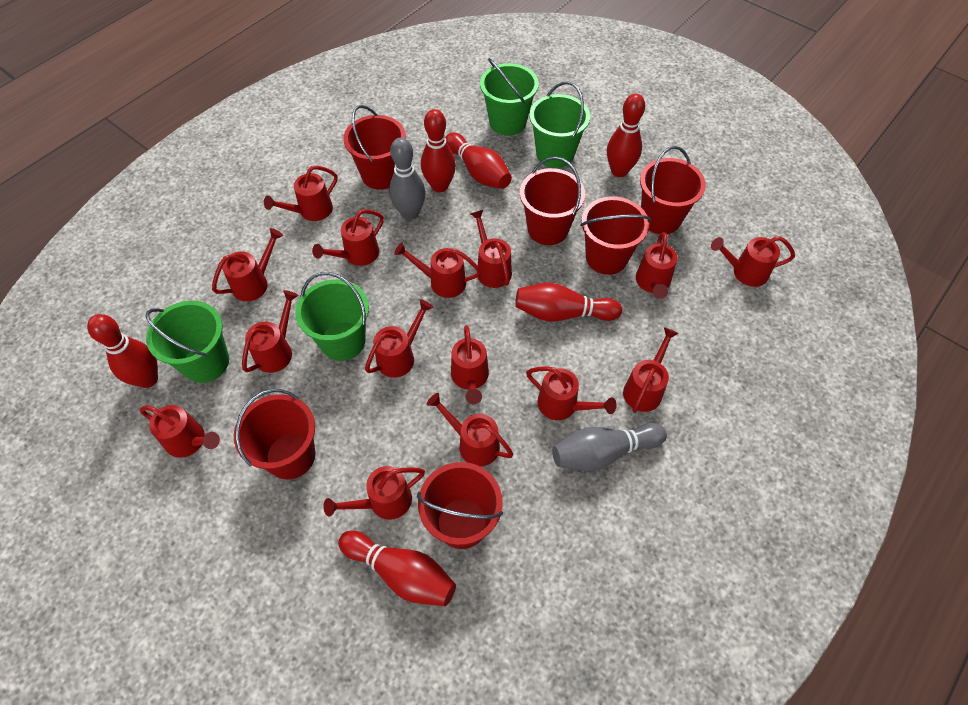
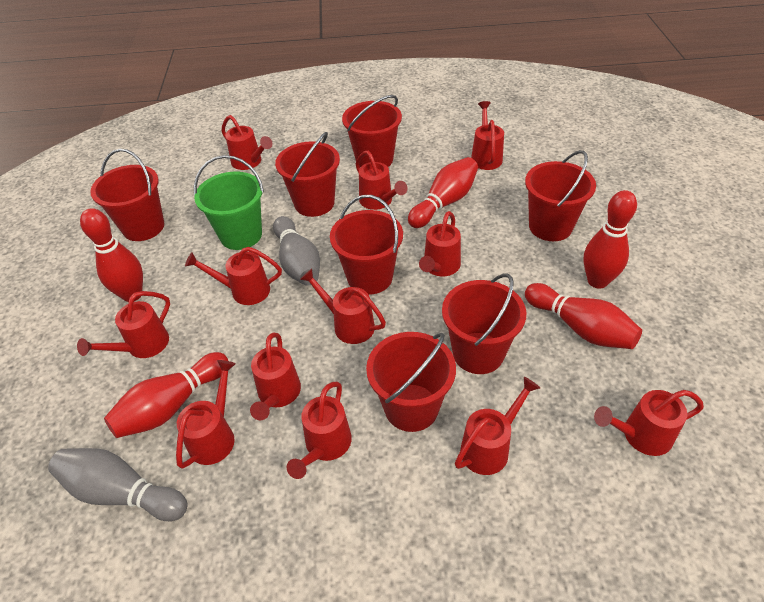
green bucket: [146,301,229,383] [295,272,369,361] [480,58,539,136] [529,81,590,168] = 4 -> [194,155,264,250] = 1
red bowling pin: [87,314,158,388] [338,530,456,606] [421,109,456,192] [445,132,512,189] [515,283,622,322] [607,94,645,177] = 6 -> [80,208,143,302] [104,352,228,438] [408,157,478,228] [525,283,642,349] [583,190,637,289] = 5
red bucket: [234,389,316,479] [343,105,406,190] [417,462,503,549] [520,157,585,245] [580,196,651,275] [640,146,706,234] = 6 -> [90,148,164,241] [275,132,340,217] [330,195,403,295] [342,95,402,167] [366,332,456,432] [442,273,526,374] [525,150,596,241] = 7
red watering can: [140,405,220,458] [212,228,283,301] [242,290,299,373] [264,166,338,221] [312,209,384,266] [324,466,425,520] [365,299,433,378] [394,242,481,298] [427,393,513,466] [451,325,489,404] [470,210,512,288] [526,366,617,420] [623,327,679,413] [636,232,678,299] [711,236,795,287] = 15 -> [77,291,170,358] [176,360,236,469] [185,247,282,305] [222,115,272,170] [250,333,301,420] [287,382,352,479] [300,269,386,344] [356,151,407,210] [419,211,461,276] [455,377,540,475] [471,101,504,170] [594,390,704,456] = 12

